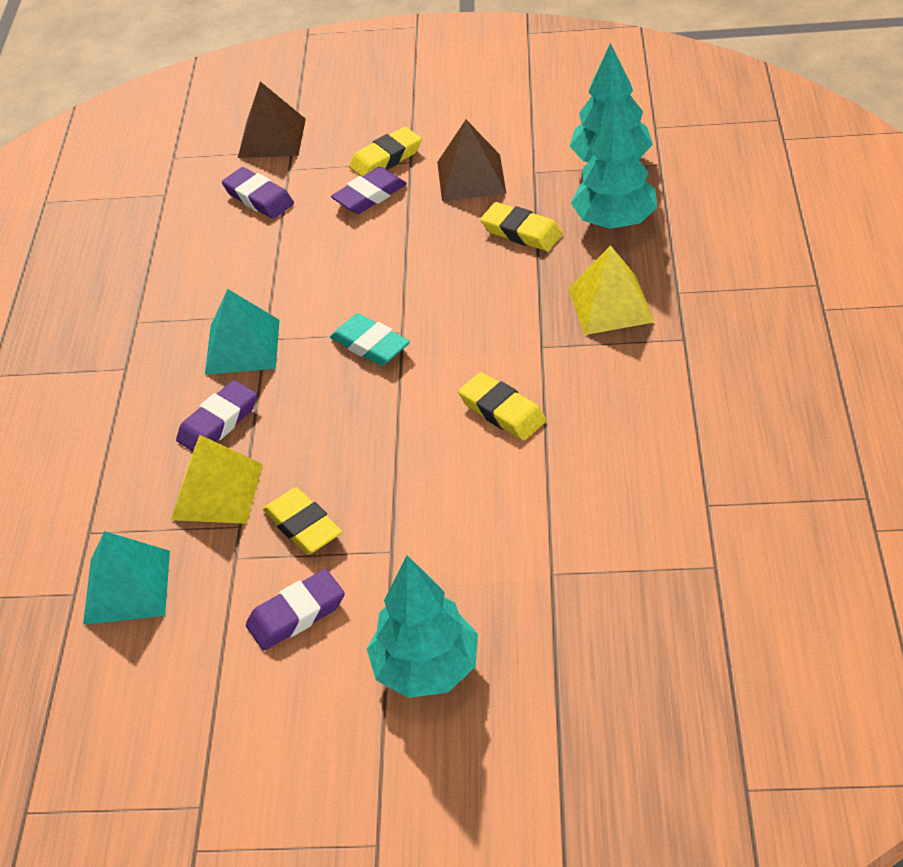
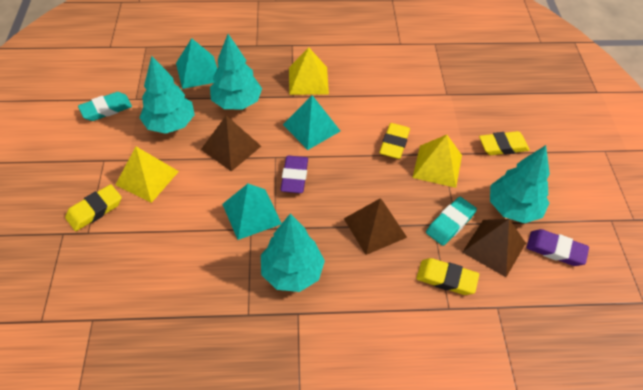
brown pyramid: [238,81,306,158] [437,120,507,201] = 2 -> [201,115,261,171] [344,198,407,255] [462,219,526,277] = 3
purple eraser: [176,380,257,452] [222,167,294,219] [246,569,345,650] [331,167,407,214] = 4 -> [280,155,308,193] [526,229,589,266] = 2
turquoise eraser: [330,313,410,366] = 1 -> [78,92,132,121] [426,197,477,246] = 2
turquoise pyramid: [83,531,170,625] [205,289,280,375] = 2 -> [176,38,217,89] [222,184,282,240] [283,95,340,150] = 3
turquoise tree: [367,556,478,698] [569,43,653,162] [571,101,658,229] = 3 -> [139,56,195,134] [210,34,262,110] [261,214,325,292] [490,145,550,223] = 4
yellow pyramid: [171,435,263,524] [568,245,654,335] = 2 -> [115,147,179,203] [289,47,329,95] [412,135,462,188] = 3

